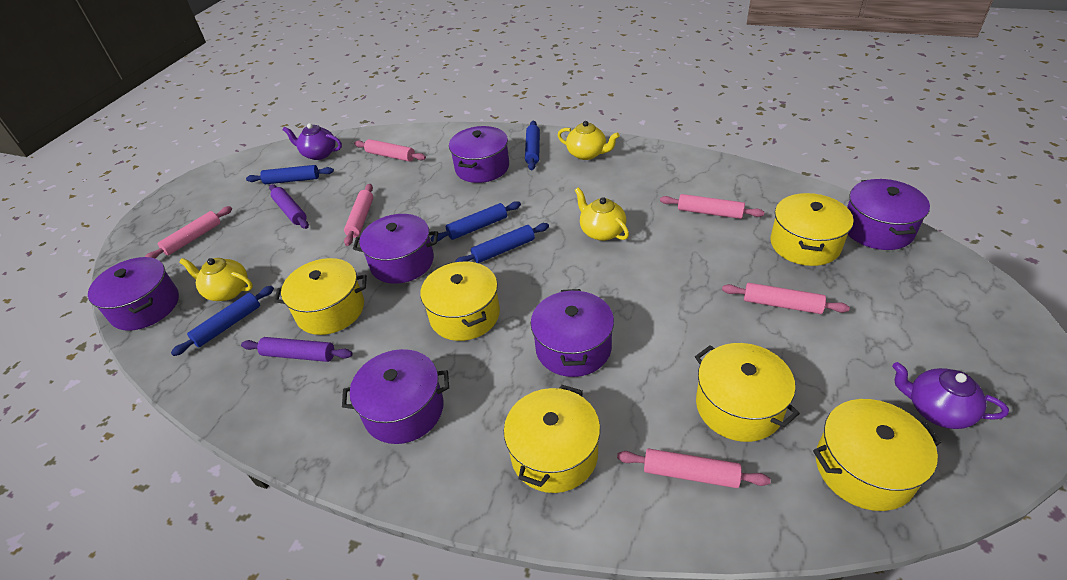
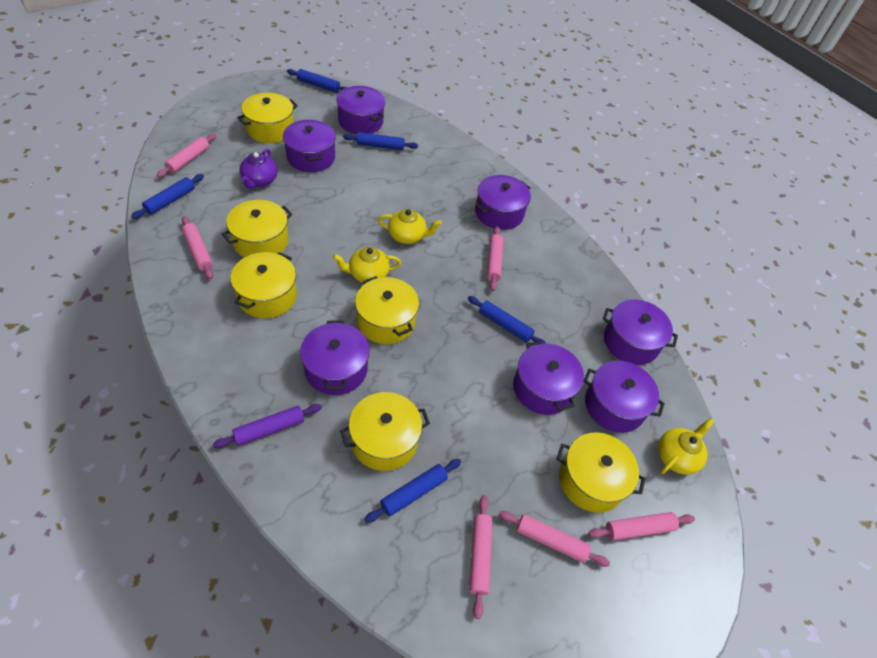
purple pot: [88,257,179,331] [342,349,449,444] [353,214,438,284] [449,126,509,183] [531,289,614,377] [847,179,930,250] = 6 -> [283,120,336,172] [300,320,370,395] [336,86,385,134] [475,175,531,230] [513,340,584,415] [584,361,665,433] [603,300,678,365] = 7
purple rolling pin: [241,337,353,362] [269,184,309,229] = 2 -> [213,404,322,448] = 1
purple teapot: [282,123,342,160] [892,362,1009,429] = 2 -> [239,149,277,189] = 1

